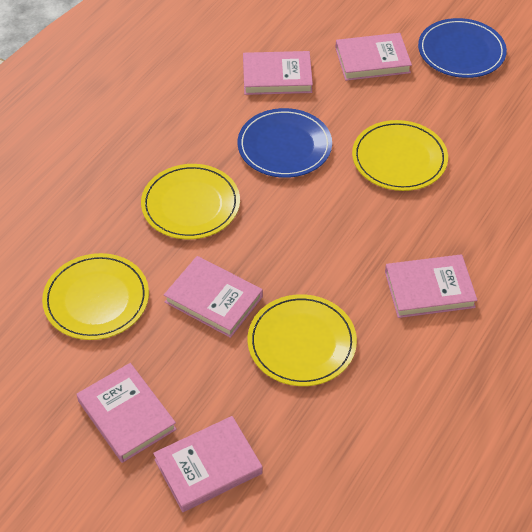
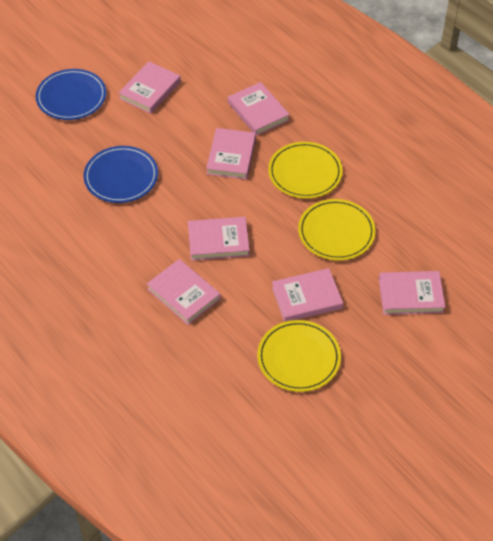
pink book: [77,363,177,463] [153,416,263,512] [164,256,263,338] [243,51,313,95] [336,33,412,81] [385,254,478,318] = 6 -> [119,61,181,114] [147,259,221,325] [188,217,250,261] [206,128,256,180] [228,82,290,136] [272,268,343,322] [379,271,446,315] = 7
yellow plate: [42,253,149,340] [141,164,240,239] [248,294,357,386] [352,120,448,191] = 4 -> [257,320,341,392] [268,142,343,199] [298,199,376,260] = 3

